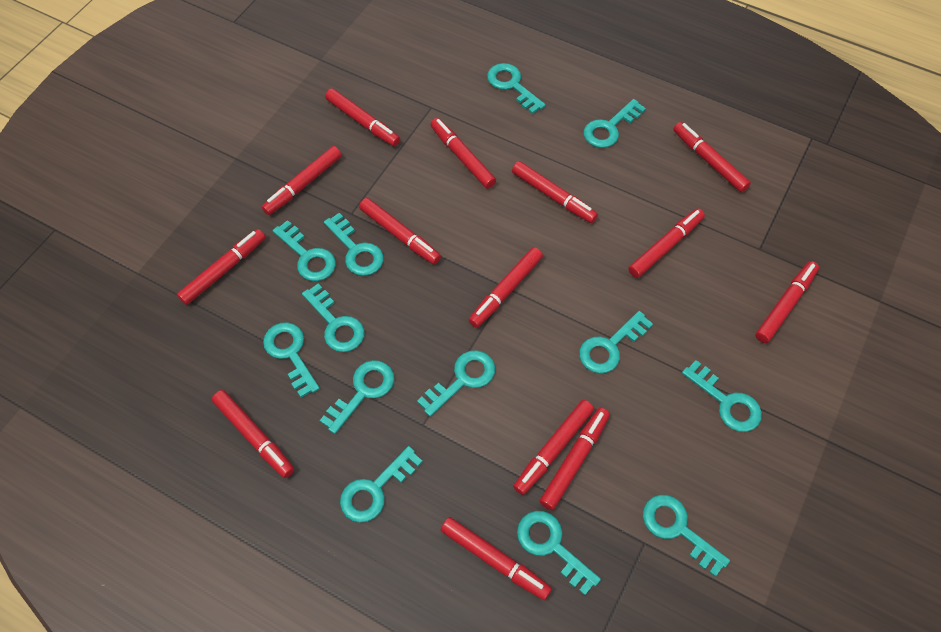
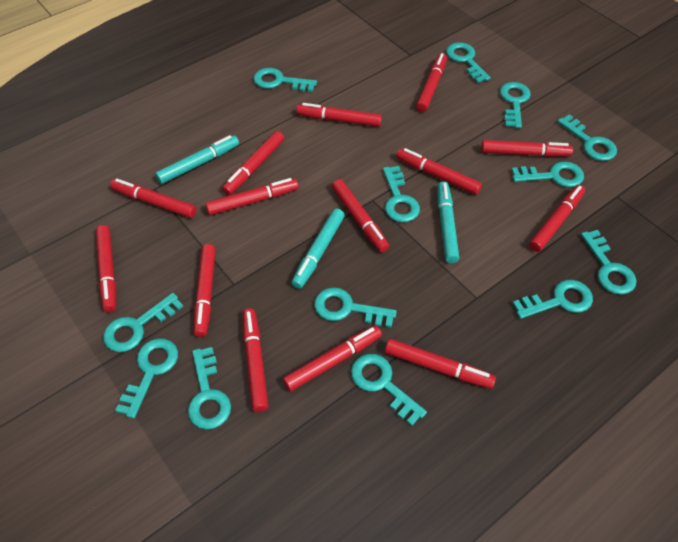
turquoise marker: none = 0 -> [155,135,239,184] [292,208,345,289] [437,181,459,263] = 3

